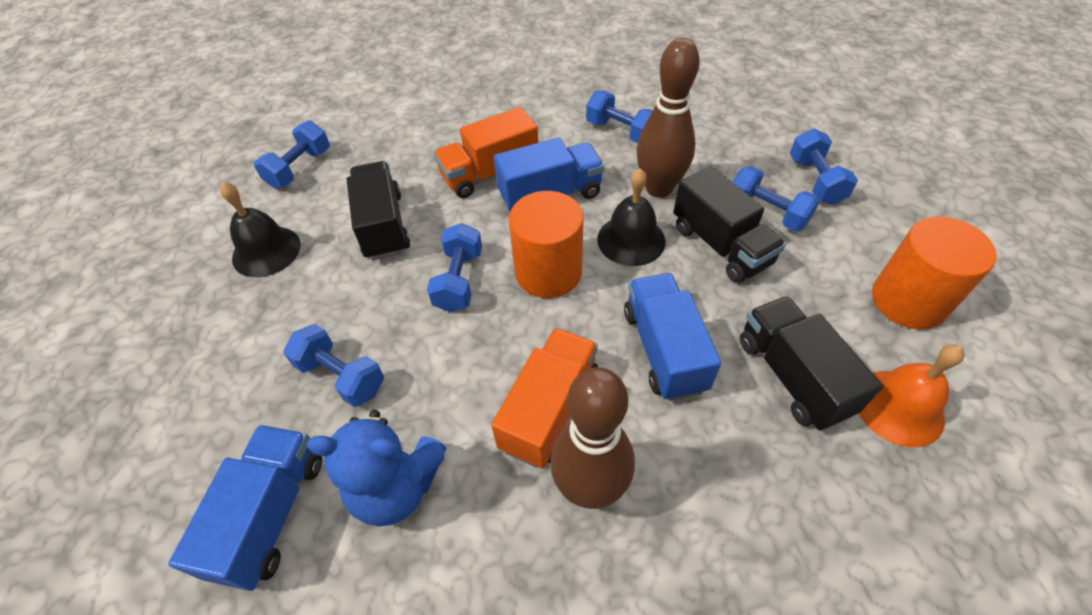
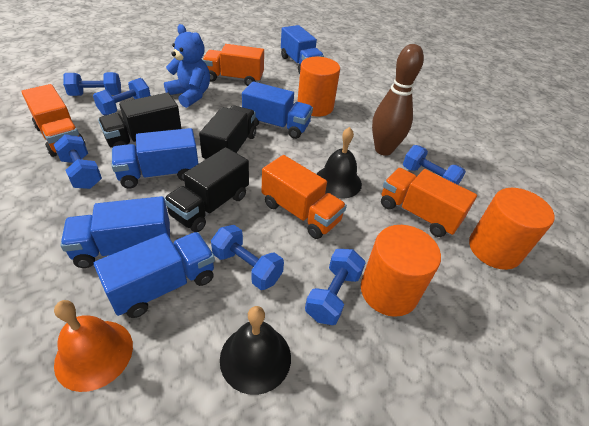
blue truck: [168,425,322,591] [494,137,604,212] [624,273,721,401] = 3 -> [60,196,170,268] [94,232,215,318] [112,128,198,189] [242,81,313,139] [281,25,324,74] = 5
brown bowling pin: [550,367,635,509] [636,38,700,198] = 2 -> [372,44,424,156] = 1
orange cylinder: [509,191,583,298] [872,216,996,330] = 2 -> [297,57,340,117] [361,225,441,317] [469,188,555,270] = 3
orange truck: [434,107,538,198] [491,328,598,468] = 2 -> [21,84,86,157] [202,44,264,86] [262,155,347,239] [381,168,477,237] = 4

